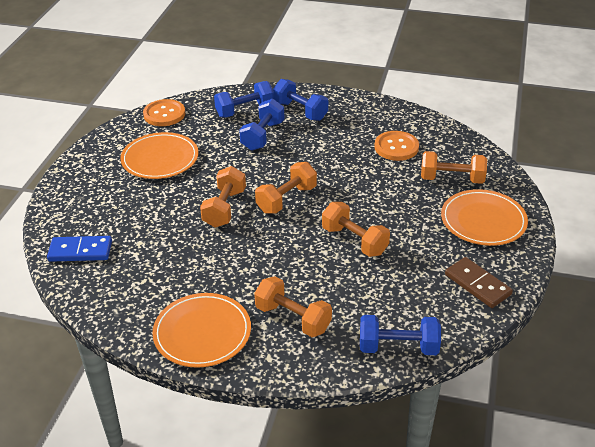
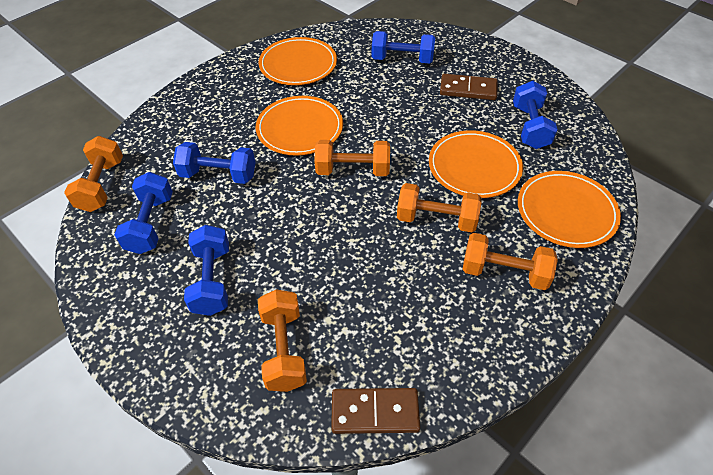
blue domino: [47,236,112,262] = 1 -> none = 0
blue dumbbell: [214,81,274,118] [239,99,284,150] [273,79,328,121] [360,315,441,355] = 4 -> [114,172,173,254] [173,142,255,184] [184,225,229,316] [372,31,435,63] [513,81,558,149] = 5
brown domino: [445,257,513,308] = 1 -> [331,388,420,434] [440,74,498,100] = 2
orange button: [143,99,185,126] [374,131,419,161] = 2 -> none = 0
orange plate: [121,132,199,179] [152,293,251,368] [441,189,528,246] = 3 -> [256,96,343,156] [259,37,337,85] [429,130,523,198] [518,171,621,248] = 4

